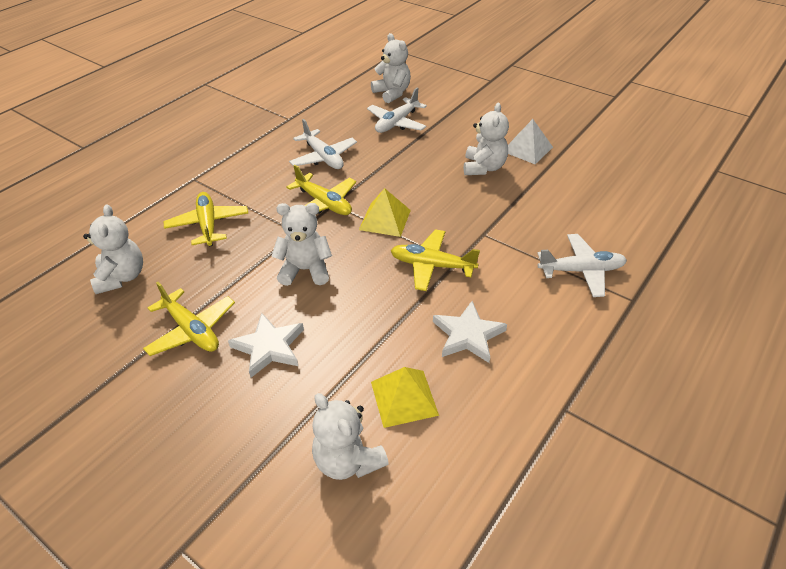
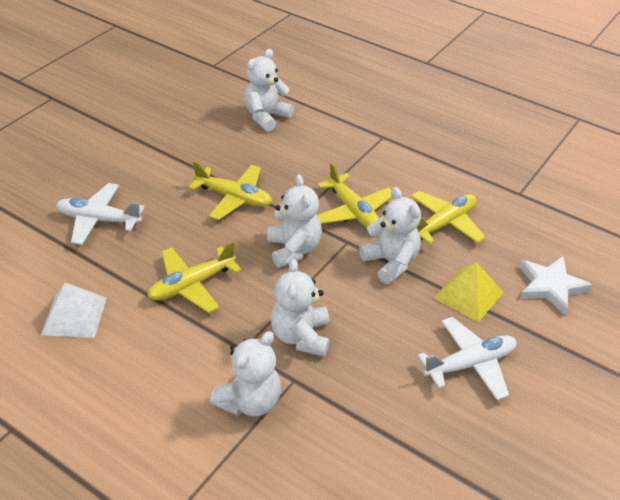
white plane: [289,119,357,169] [367,87,427,133] [537,234,627,297] = 3 -> [56,183,145,245] [418,317,517,400] = 2
white star: [228,313,304,378] [433,301,507,363] = 2 -> [519,256,593,315] = 1
yellow pyramid: [359,188,411,237] [371,367,439,428] = 2 -> [434,262,504,322] = 1

